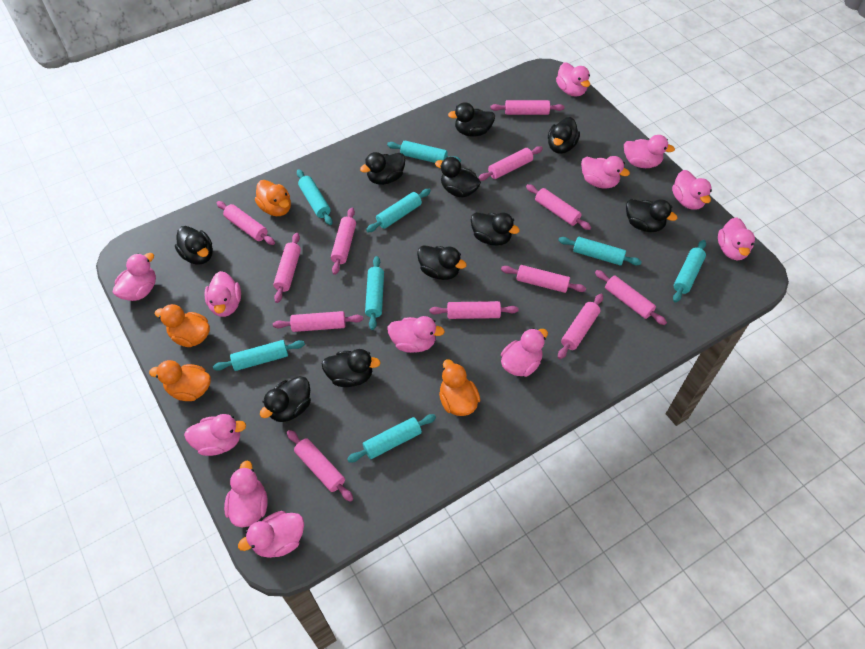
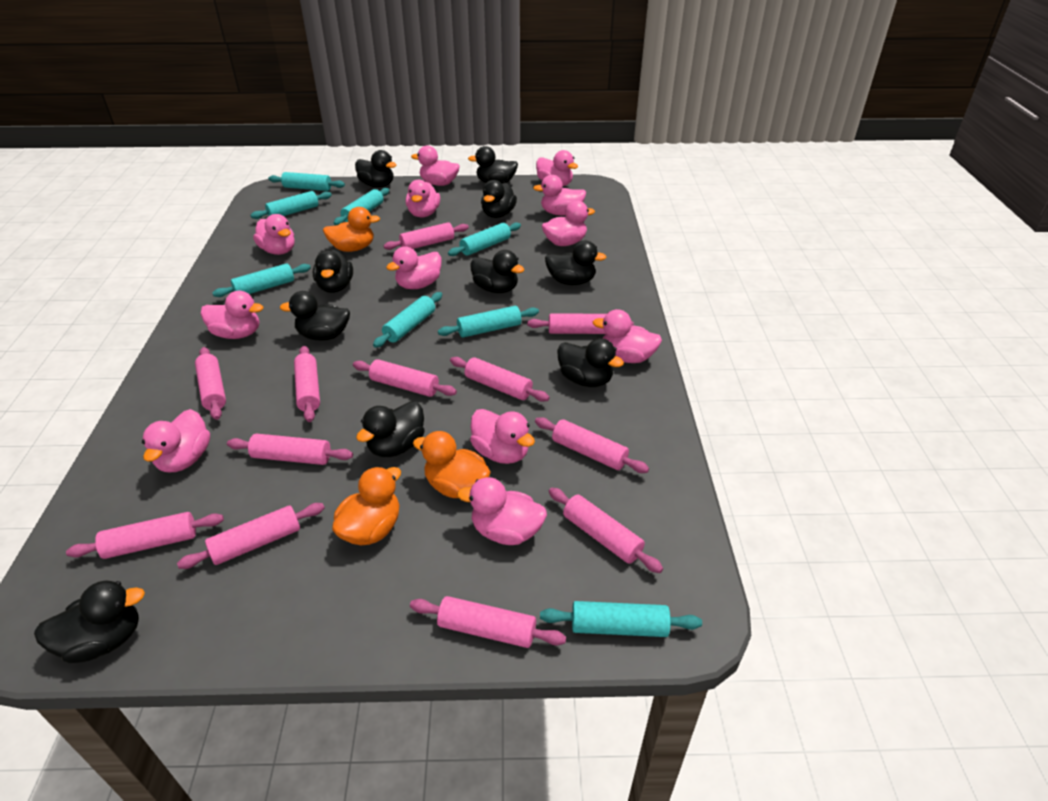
orange duck: [149,360,211,401] [155,304,210,347] [255,180,291,216] [439,359,480,416] = 4 -> [323,207,380,252] [332,467,401,545] [413,431,491,498] = 3

